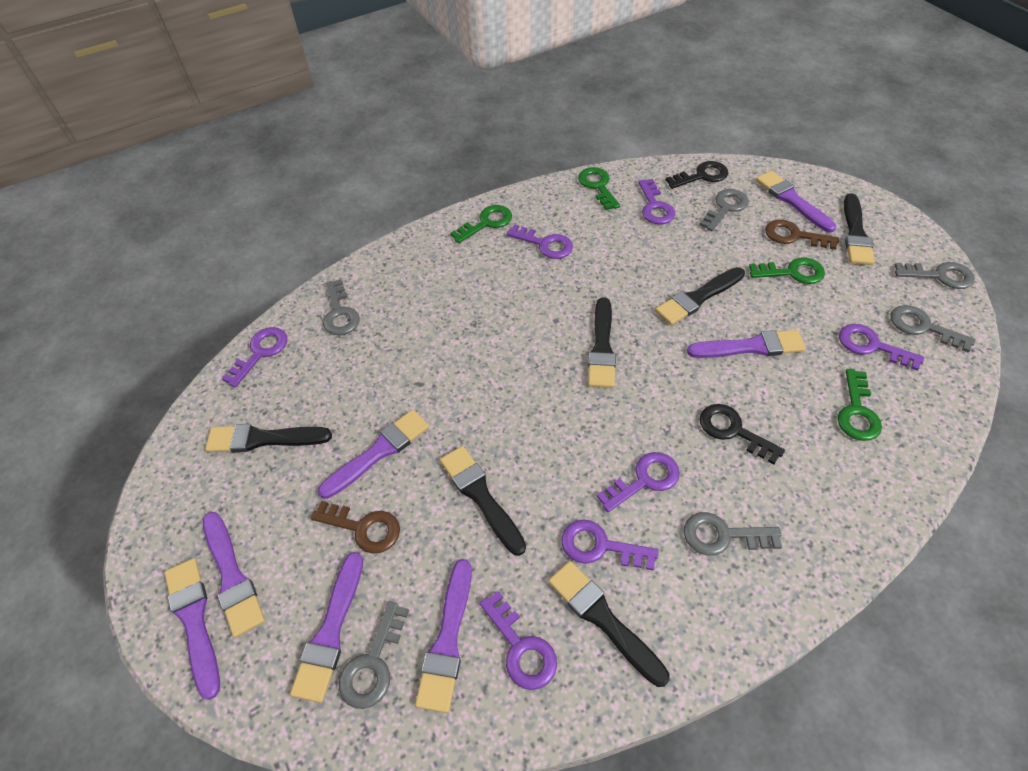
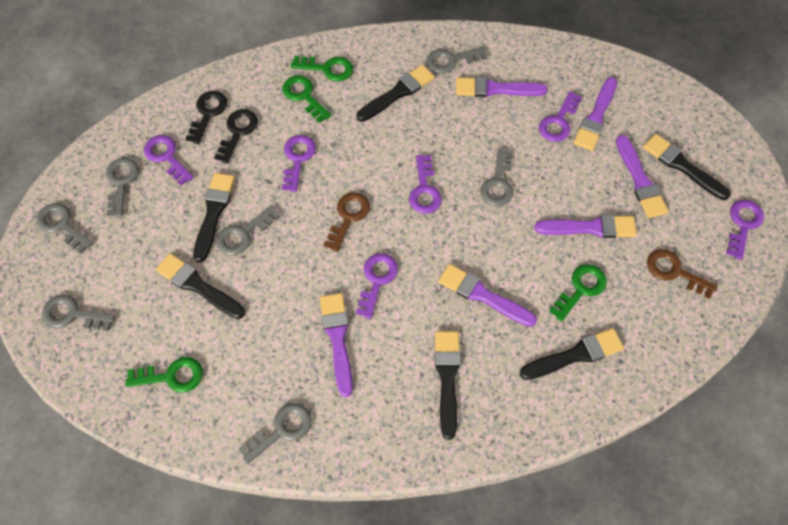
grey key: [323,279,360,335] [339,601,409,709] [684,512,782,556] [699,189,749,231] [890,305,976,352] [895,262,975,289] = 6 -> [37,203,93,253] [42,295,115,331] [106,158,139,217] [216,205,280,255] [238,403,312,464] [426,47,488,74] [480,148,513,206] = 7
purple brush: [164,558,220,700] [203,512,265,637] [290,552,363,703] [318,410,429,499] [415,559,472,713] [687,330,806,358] [756,171,836,233] = 7 -> [320,293,353,397] [438,264,537,327] [456,77,548,97] [534,215,637,238] [574,77,617,151] [616,135,669,218] = 6
purple key: [222,327,287,387] [479,591,557,690] [506,224,573,259] [562,520,658,571] [596,452,680,512] [638,179,675,224] [839,324,924,371] = 7 -> [144,135,194,185] [282,135,316,192] [356,253,398,319] [409,155,442,214] [539,91,582,142] [726,200,764,260] = 6

